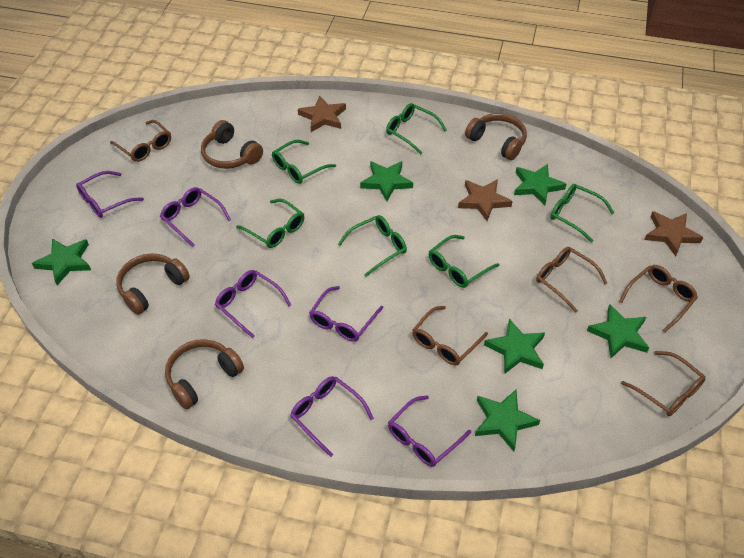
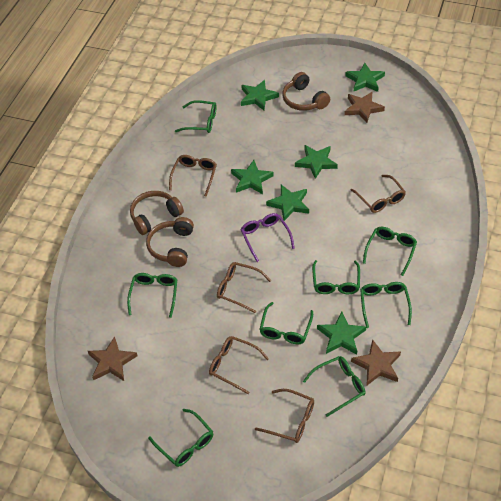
brown headphones: [116,253,190,315] [165,339,244,409] [201,120,263,169] [465,113,527,160] = 4 -> [130,191,184,235] [146,217,194,267] [282,72,330,111] = 3
green glasses: [236,199,304,248] [272,140,336,184] [338,215,407,277] [386,103,447,155] [429,235,499,288] [550,184,614,242] = 6 -> [127,273,177,318] [148,409,213,467] [175,100,217,133] [259,302,313,344] [303,356,365,417] [312,260,360,294] [360,282,412,328] [363,227,417,276] = 8
purple glasses: [76,171,144,218] [160,187,231,247] [215,270,291,338] [290,376,374,457] [309,286,383,342] [388,395,471,467] = 6 -> [240,213,295,262] = 1

